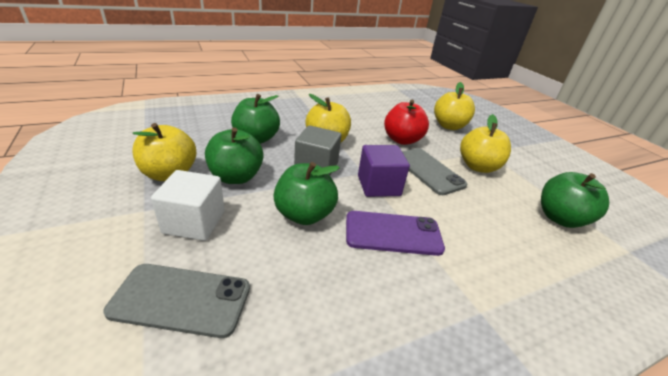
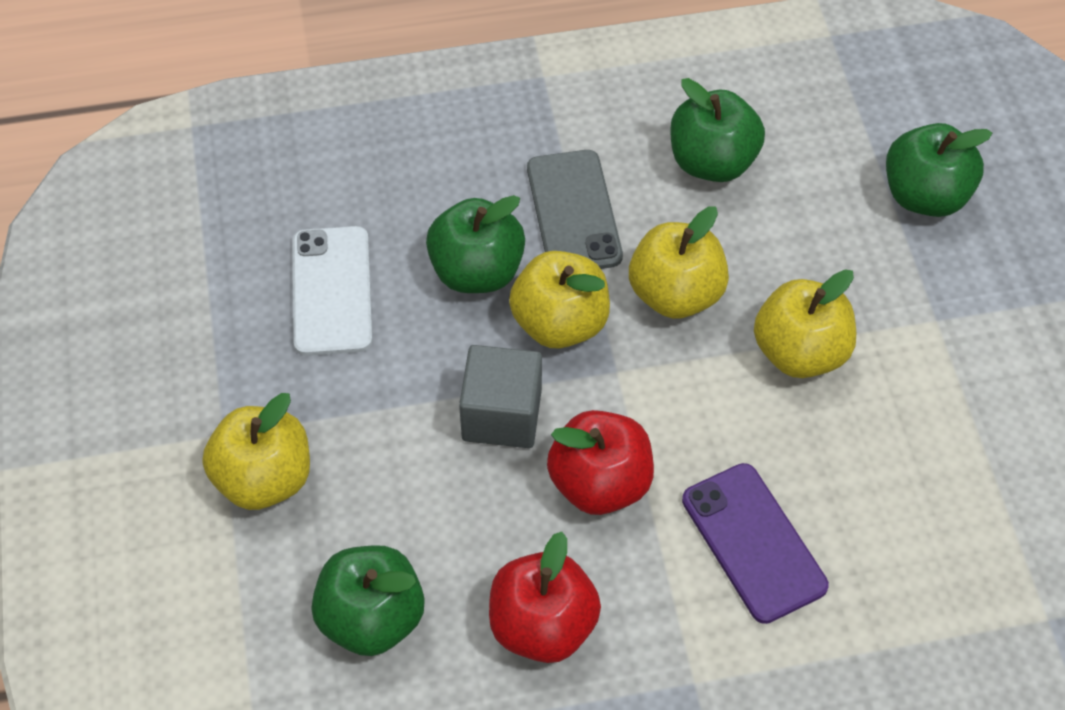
grey phone: [103,264,250,338] [402,148,467,195] = 2 -> [527,150,623,269] = 1
purple cube: [358,145,410,197] = 1 -> none = 0
red apple: [384,100,429,145] = 1 -> [489,532,601,663] [547,410,654,515] = 2
white cube: [151,170,225,241] = 1 -> none = 0
white phone: none = 0 -> [292,226,373,356] = 1

